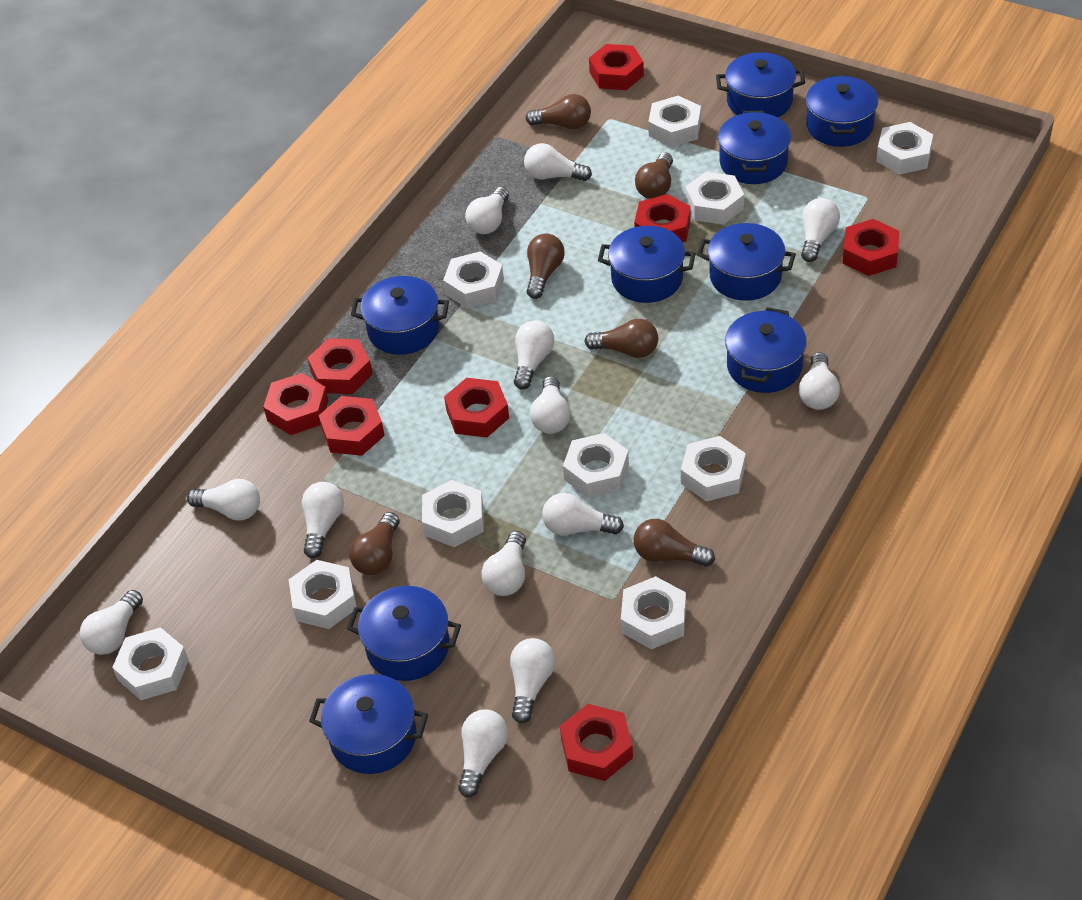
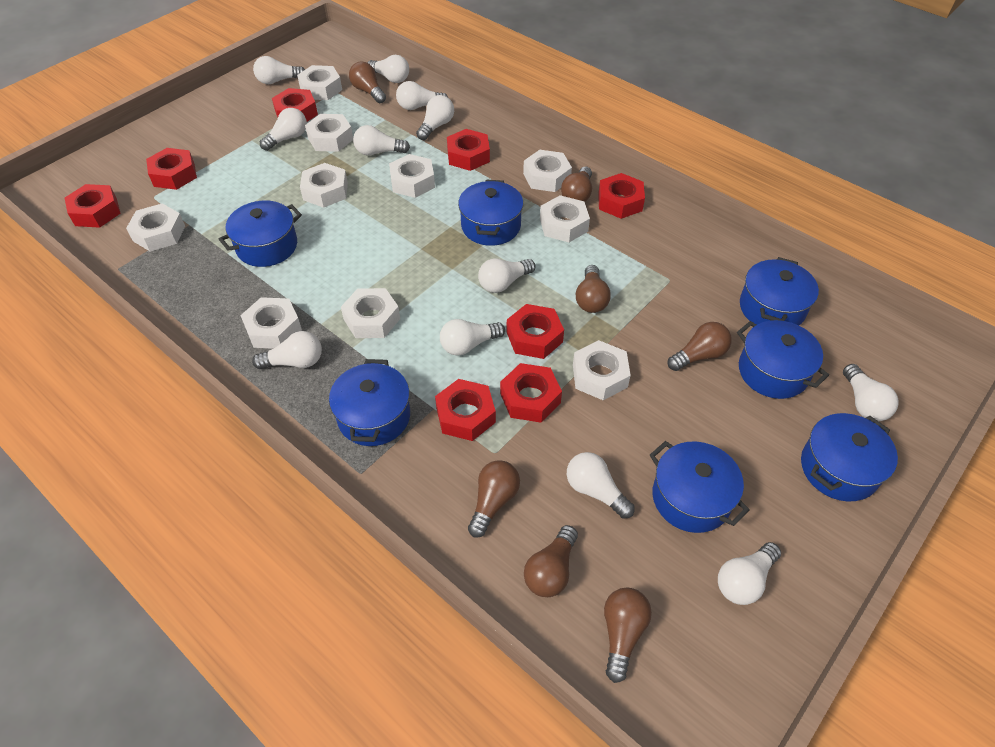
blue pot: [309,674,428,774] [347,586,461,681] [351,276,449,355] [598,226,696,303] [697,223,796,301] [716,52,805,118] [718,111,791,184] [725,307,807,393] [806,75,878,147] = 9 -> [219,201,302,267] [329,359,410,446] [458,180,523,246] [650,441,750,533] [737,320,829,399] [740,257,819,325] [801,413,898,502] = 7
brown light bulb: [349,512,399,575] [526,94,591,129] [527,234,565,299] [584,319,658,358] [633,519,715,567] [635,152,673,199] = 6 -> [349,62,386,103] [468,460,520,538] [524,525,578,597] [561,167,592,202] [576,265,611,313] [604,587,652,683] [667,322,732,371] = 7
white light bulb: [80,590,143,655] [187,479,260,520] [302,482,344,558] [458,710,508,797] [465,187,509,234] [481,531,526,596] [510,638,555,723] [514,320,554,390] [524,143,592,181] [530,376,571,434] [542,493,624,535] [799,352,840,410] [801,198,840,262] = 13 -> [252,331,322,369] [253,56,305,84] [260,108,307,151] [353,125,410,156] [367,55,409,83] [396,81,448,110] [416,95,454,140] [440,319,505,355] [478,258,535,293] [567,452,635,519] [718,542,781,605] [843,364,899,421] = 12

